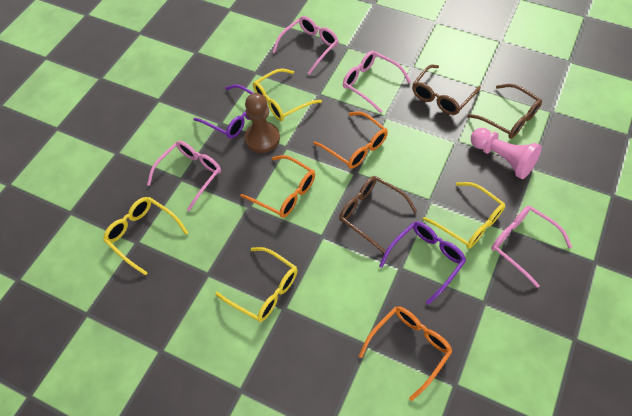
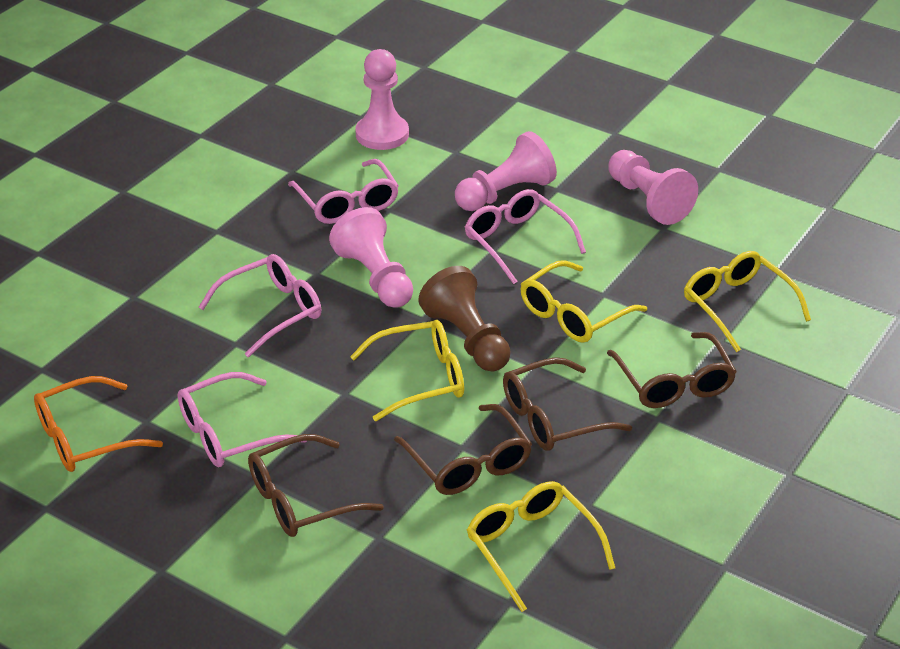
brown glasses: [339,176,417,253] [412,65,481,115] [467,84,542,139] = 3 -> [248,434,384,537] [394,404,532,495] [503,357,632,451] [607,332,737,408] = 4
orange glasses: [240,155,315,218] [314,112,388,169] [359,306,453,401] = 3 -> [34,376,163,472] = 1
pink pawn: [471,128,542,179] = 1 -> [329,207,413,308] [355,49,409,150] [455,131,557,211] [608,150,698,225] = 4
purple glasses: [193,84,253,139] [379,222,466,305] = 2 -> none = 0

